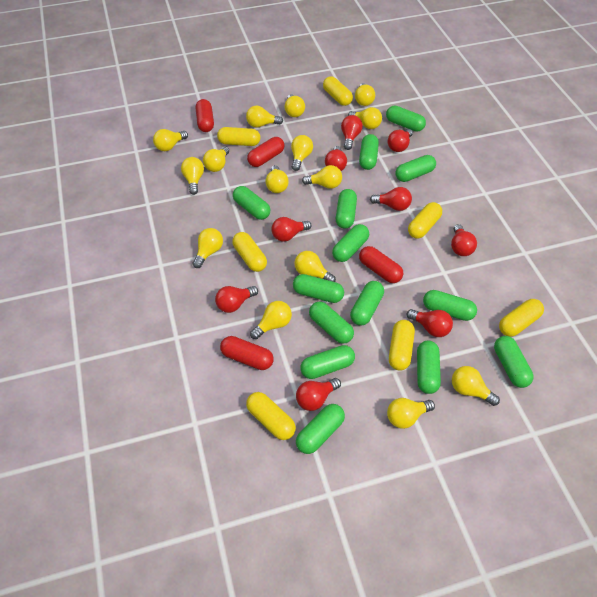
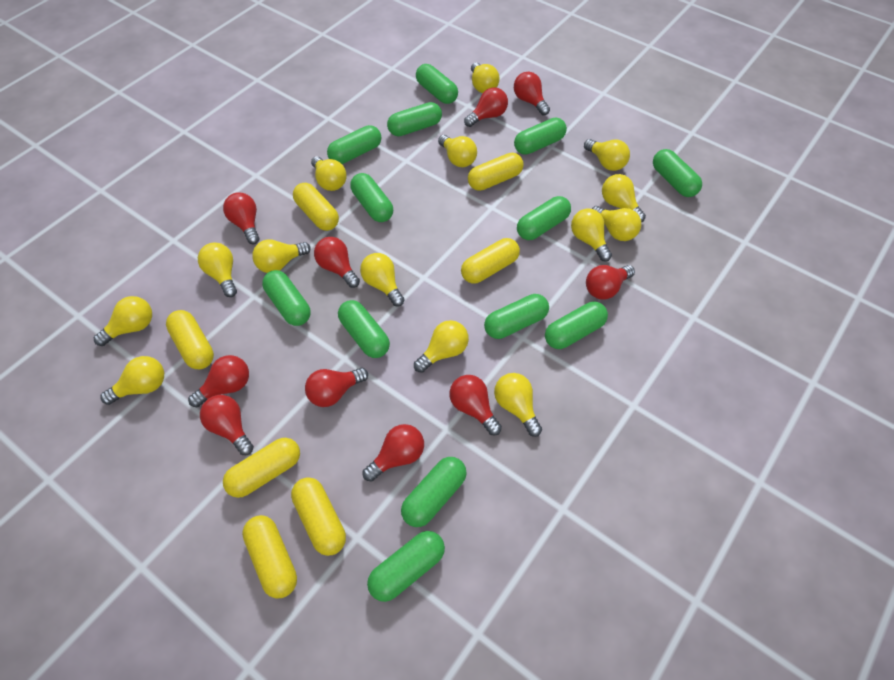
green capsule: [233,186,270,220] [293,274,344,303] [296,404,345,454] [300,345,355,379] [309,302,354,344] [332,224,369,262] [336,189,357,229] [350,281,384,326] [359,134,379,170] [386,106,426,132] [395,155,436,182] [417,341,441,394] [423,290,477,321] [494,336,534,388] = 14 -> [262,270,311,326] [327,125,381,164] [338,300,390,358] [350,173,393,222] [367,531,445,602] [387,102,442,137] [401,457,467,527] [416,64,458,104] [484,294,549,339] [514,117,567,155] [517,196,571,240] [545,302,608,349] [653,149,702,197] = 13
red capsule: [196,99,214,132] [220,336,274,370] [247,137,284,167] [359,246,403,283] = 4 -> none = 0
red light bulb: [215,286,258,313] [271,217,312,242] [296,378,341,411] [325,146,347,171] [341,115,363,150] [370,187,412,211] [388,129,413,152] [407,309,453,337] [451,224,477,256] = 9 -> [188,355,249,407] [200,395,254,455] [223,192,260,244] [305,368,368,407] [314,237,360,288] [363,424,424,482] [449,375,502,435] [464,87,508,127] [514,72,550,115] [586,265,635,300] = 10
yellow light bulb: [153,129,188,151] [181,157,204,195] [193,228,223,268] [203,146,229,172] [246,106,283,128] [250,301,292,339] [265,165,289,193] [285,94,305,117] [291,135,313,171] [294,251,336,282] [302,165,342,189] [348,107,382,129] [355,83,375,106] [387,398,435,429] [452,366,500,406] = 15 -> [94,296,152,346] [100,356,164,405] [198,243,237,297] [252,239,311,273] [311,156,347,191] [360,253,404,306] [414,320,469,373] [438,135,477,167] [471,62,499,93] [494,373,542,437] [571,208,612,262] [584,139,630,171] [592,206,641,241] [602,174,646,222] = 14

